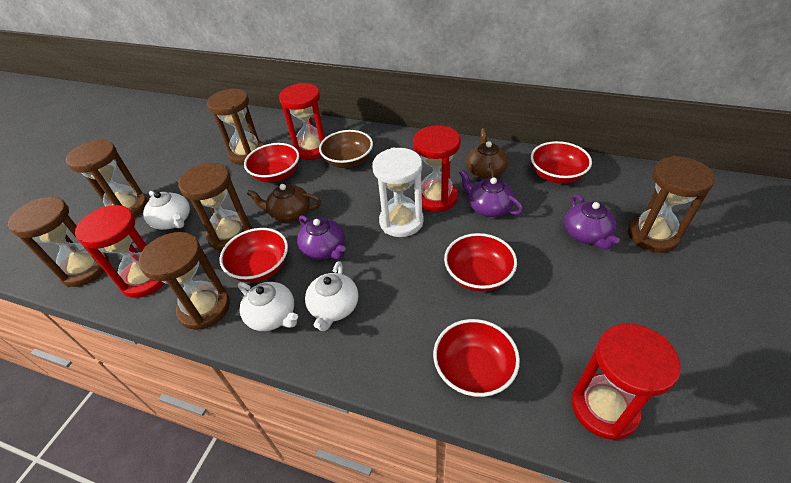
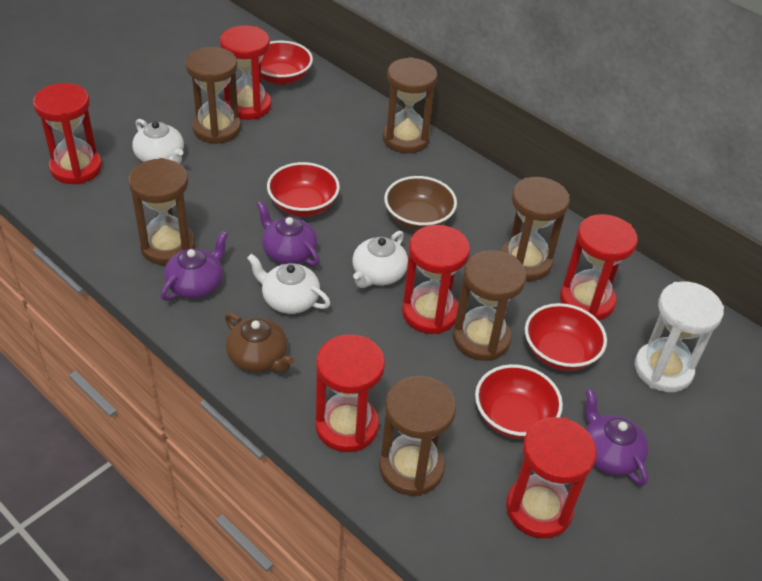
brown teapot: [247,184,321,222] [466,128,508,179] = 2 -> [225,313,294,373] = 1
red bowl: [220,228,288,283] [244,143,299,182] [433,319,520,397] [444,233,517,292] [531,141,592,184] = 5 -> [261,41,313,85] [267,162,340,217] [475,364,563,439] [525,303,607,371] = 4
red hourglass: [75,205,165,298] [279,83,326,160] [413,125,461,212] [571,323,681,440] = 4 -> [33,83,102,185] [220,25,272,120] [315,334,385,452] [402,225,470,334] [506,417,597,539] [560,214,638,320] = 6

